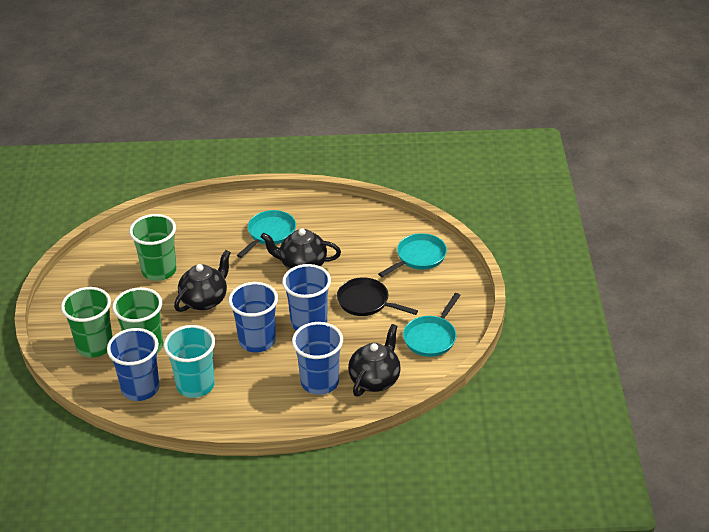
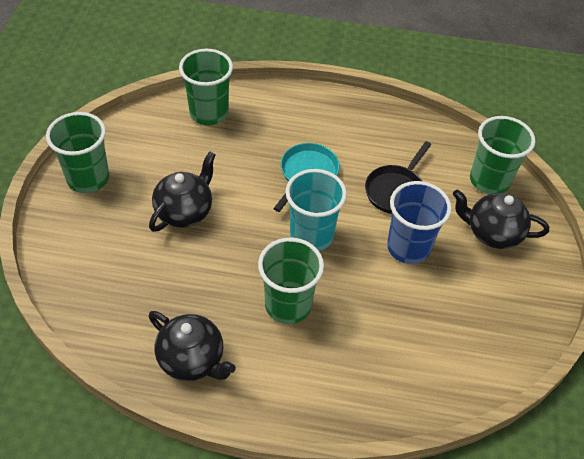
blue cup: [107,328,160,401] [229,282,278,352] [282,264,331,330] [292,322,343,395] = 4 -> [387,181,452,264] = 1
green cup: [61,287,113,358] [112,287,163,353] [129,214,177,281] = 3 -> [46,112,109,193] [179,49,233,125] [258,237,324,324] [470,116,535,194] = 4
turquoise pan: [237,210,296,258] [378,233,447,277] [403,293,461,357] = 3 -> [273,143,340,212] = 1

